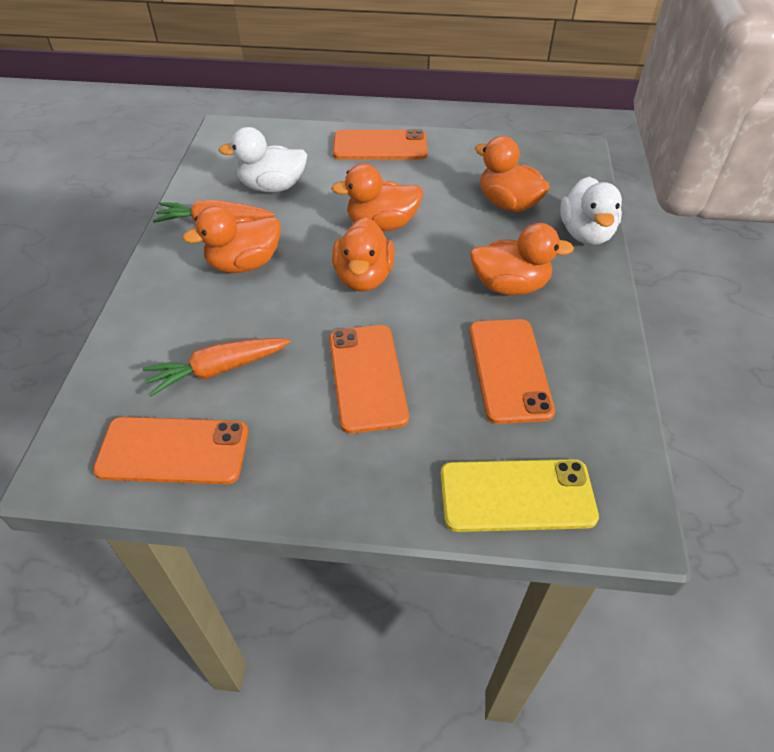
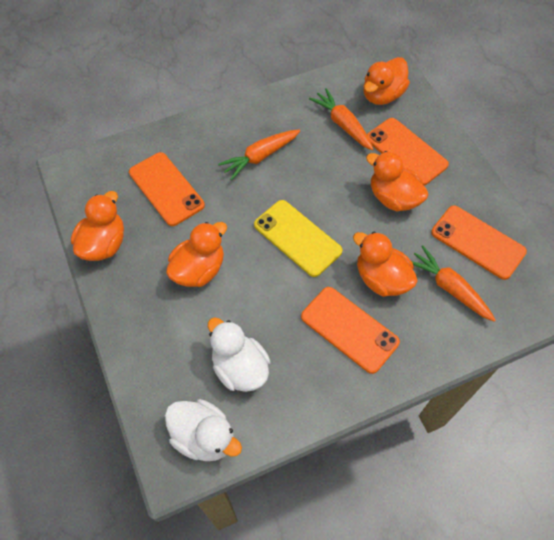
orange carrot: [143,338,291,397] [153,200,275,223] = 2 -> [218,129,300,180] [309,88,373,150] [412,245,496,321] = 3

